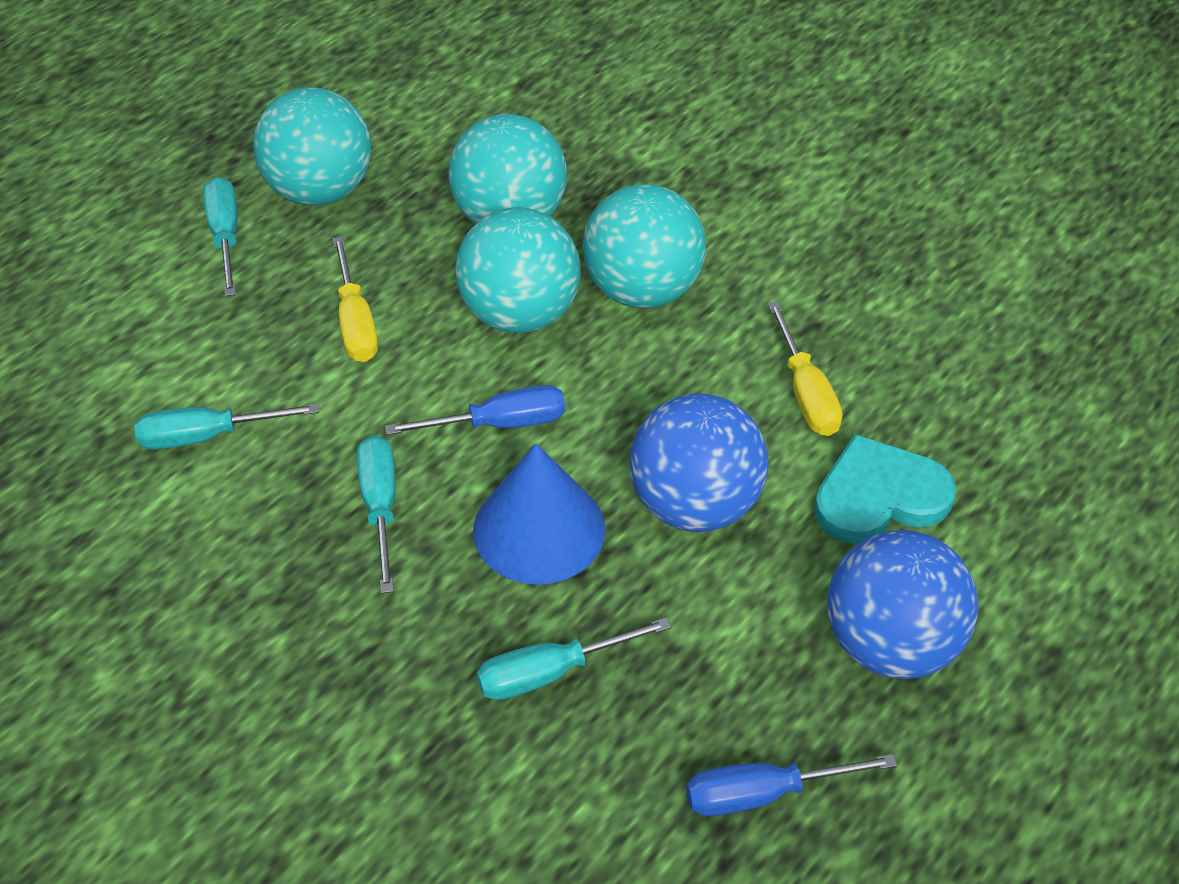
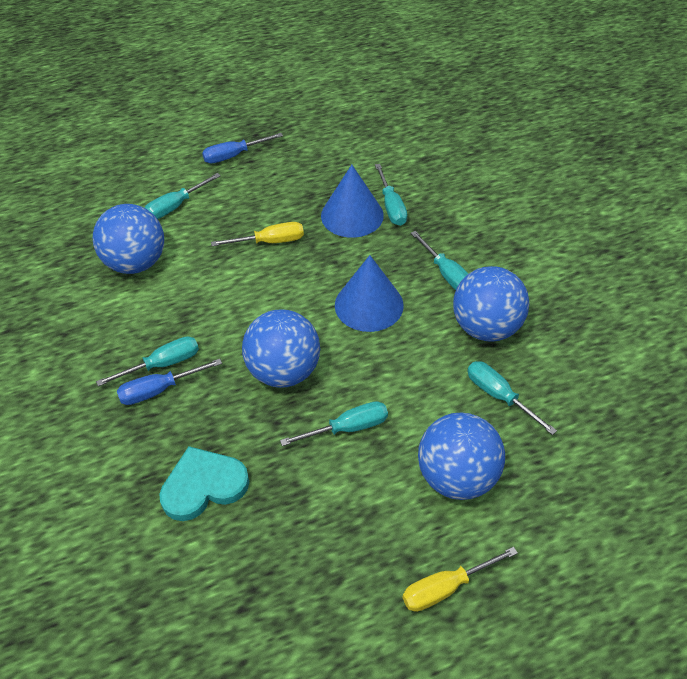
blue ball: [630,393,768,532] [827,530,978,679] = 2 -> [93,204,164,274] [242,309,320,388] [418,413,505,500] [453,266,530,342] = 4
blue cone: [473,443,606,585] = 1 -> [321,165,384,238] [335,255,404,332] = 2
turquoise ball: [253,87,371,205] [449,114,567,224] [455,207,581,333] [582,184,706,309] = 4 -> none = 0
turquoise screwdriver: [134,403,319,450] [203,177,238,296] [357,435,396,593] [476,617,671,700] = 4 -> [96,336,199,387] [145,173,221,219] [280,401,388,446] [375,164,407,226] [411,231,469,290] [467,361,557,435] = 6

